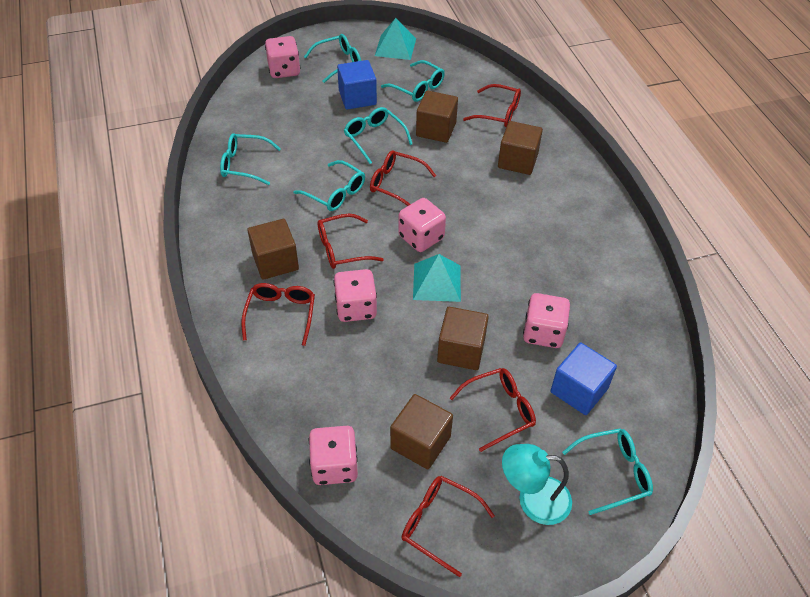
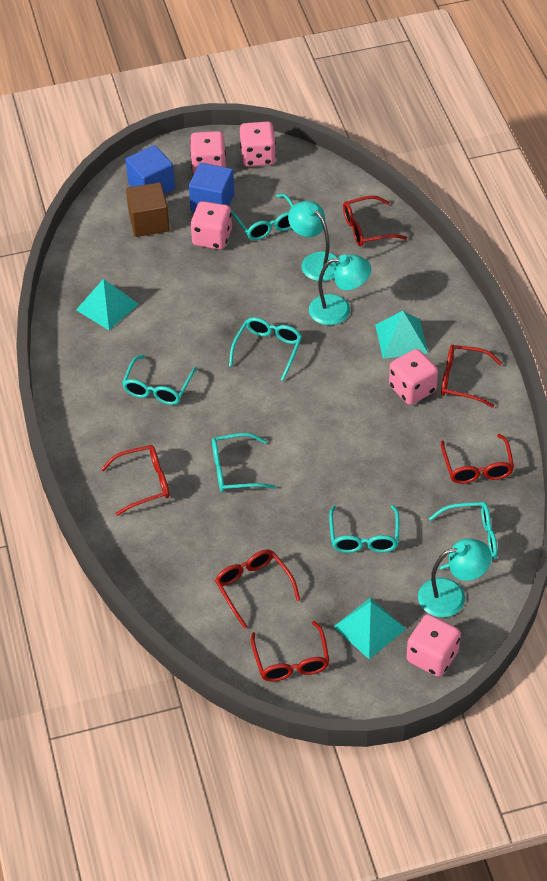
brown cube: [247,219,299,280] [390,394,453,469] [416,90,458,143] [437,307,489,370] [498,121,543,175] = 5 -> [126,182,170,237] = 1
turquoise lamp: [502,444,572,525] = 1 -> [288,201,338,281] [309,254,371,325] [418,539,492,618] = 3
turquoise pyramid: [375,18,416,60] [413,254,461,302] = 2 -> [76,279,138,330] [333,597,406,659] [375,311,428,359] = 3

